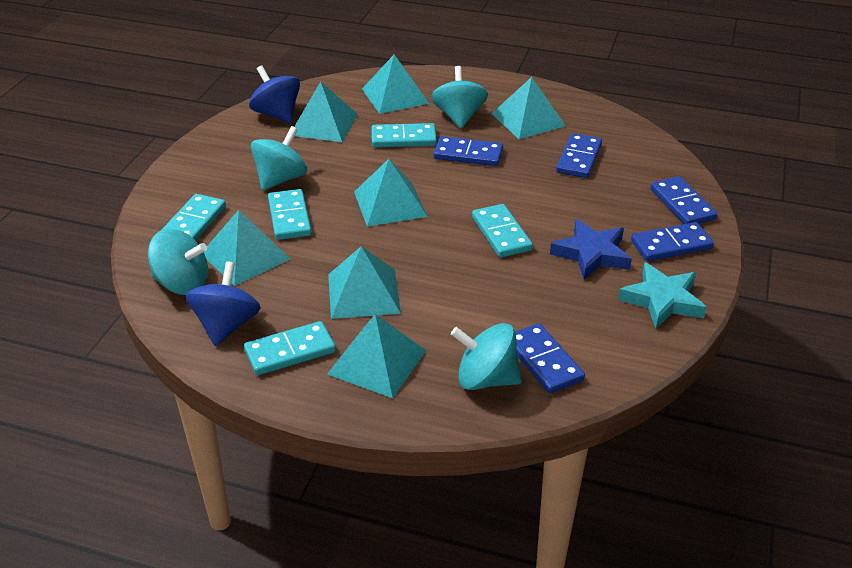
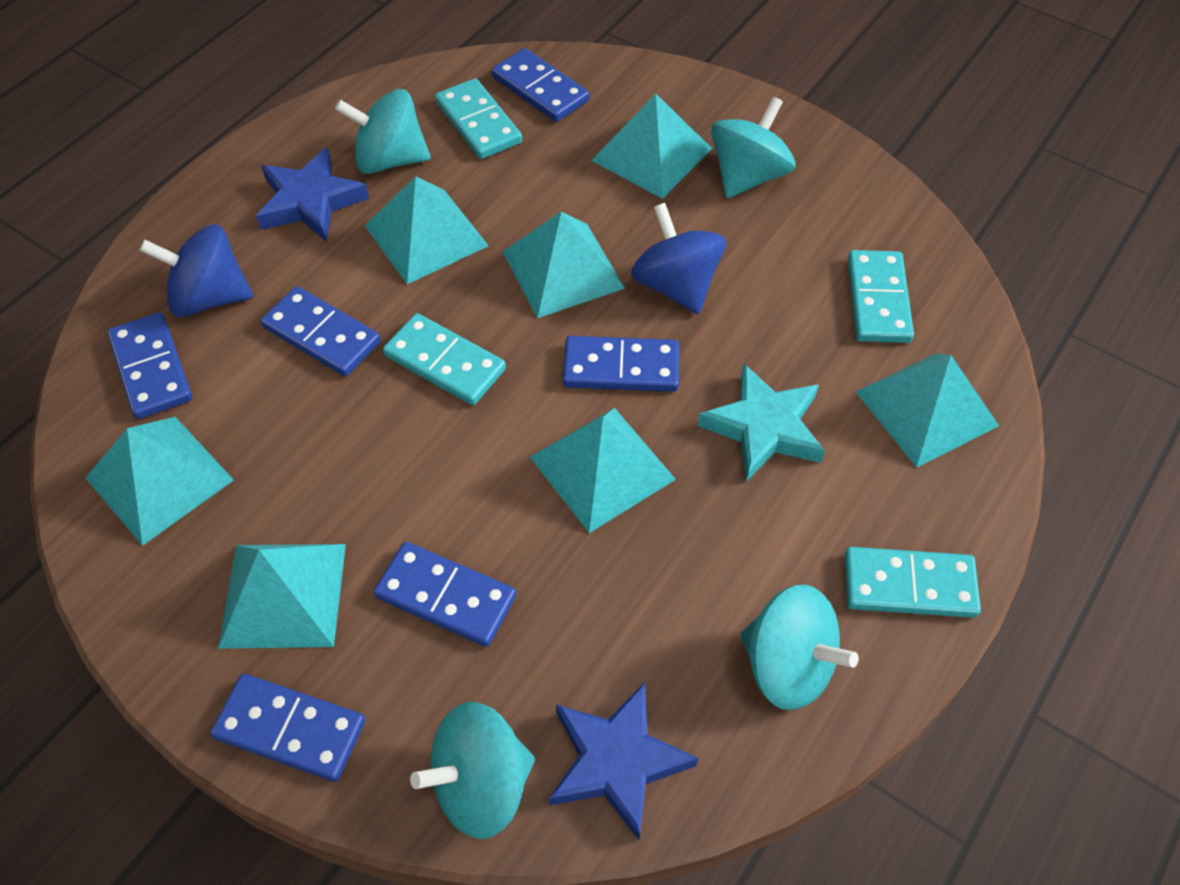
blue domino: [433,136,503,166] [515,323,585,394] [556,133,602,178] [631,222,714,261] [650,176,717,224] = 5 -> [107,312,192,419] [210,674,365,782] [261,286,381,376] [374,542,516,647] [492,48,589,122] [563,336,679,392] = 6
blue star: [550,219,632,280] = 1 -> [256,148,369,242] [549,682,698,840] = 2
turquoise domino: [162,194,226,241] [244,321,336,375] [268,189,312,240] [371,123,437,147] [472,204,533,257] = 5 -> [383,313,506,405] [435,78,522,159] [844,547,981,618] [847,250,914,343] = 4

